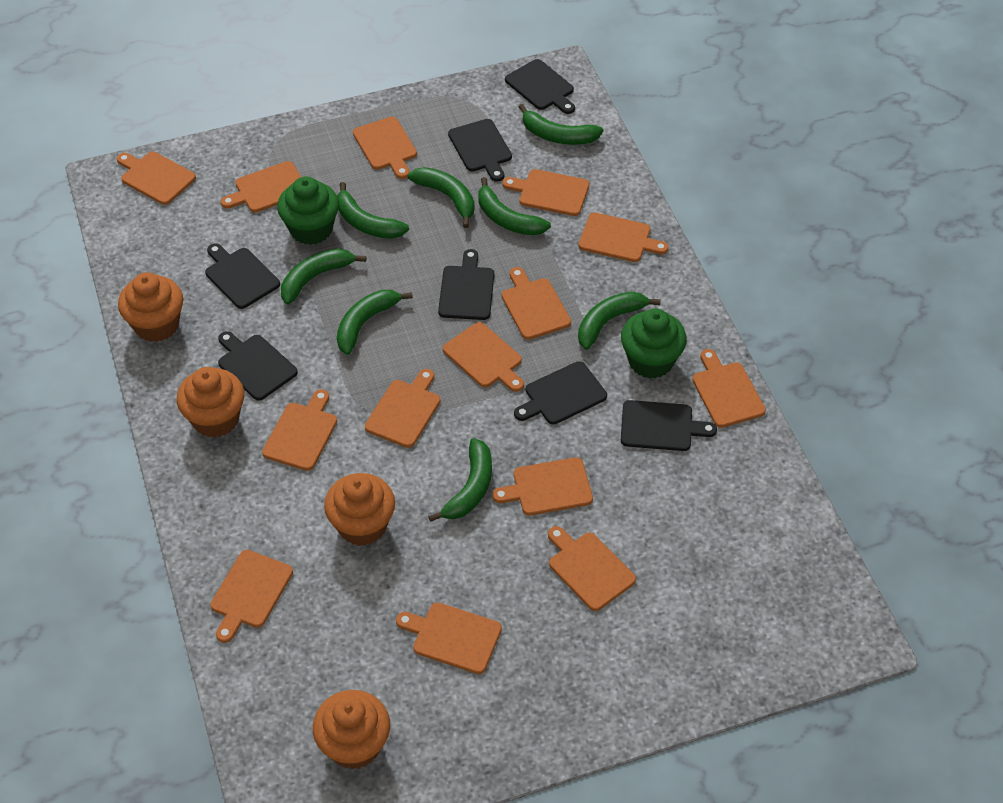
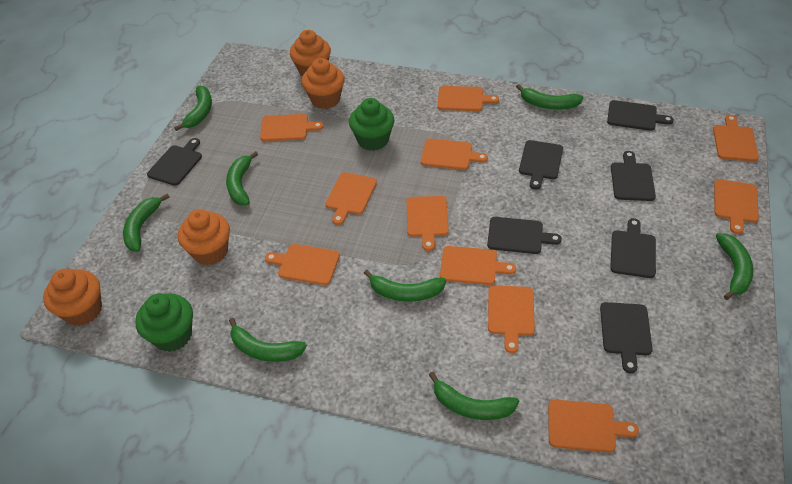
orange cutting board: [117,152,196,205] [210,550,293,643] [221,161,301,213] [262,389,337,471] [353,117,417,179] [365,369,440,448] [396,602,502,674] [443,322,524,392] [492,457,593,515] [502,169,589,216] [502,267,571,340] [548,526,636,611] [579,212,668,262] [692,349,766,428] = 14 -> [260,114,324,141] [265,244,340,285] [326,172,377,225] [407,196,449,251] [421,138,488,170] [437,86,499,111] [440,246,516,285] [488,285,535,353] [548,400,639,453] [713,115,759,161] [714,179,759,234] = 11

